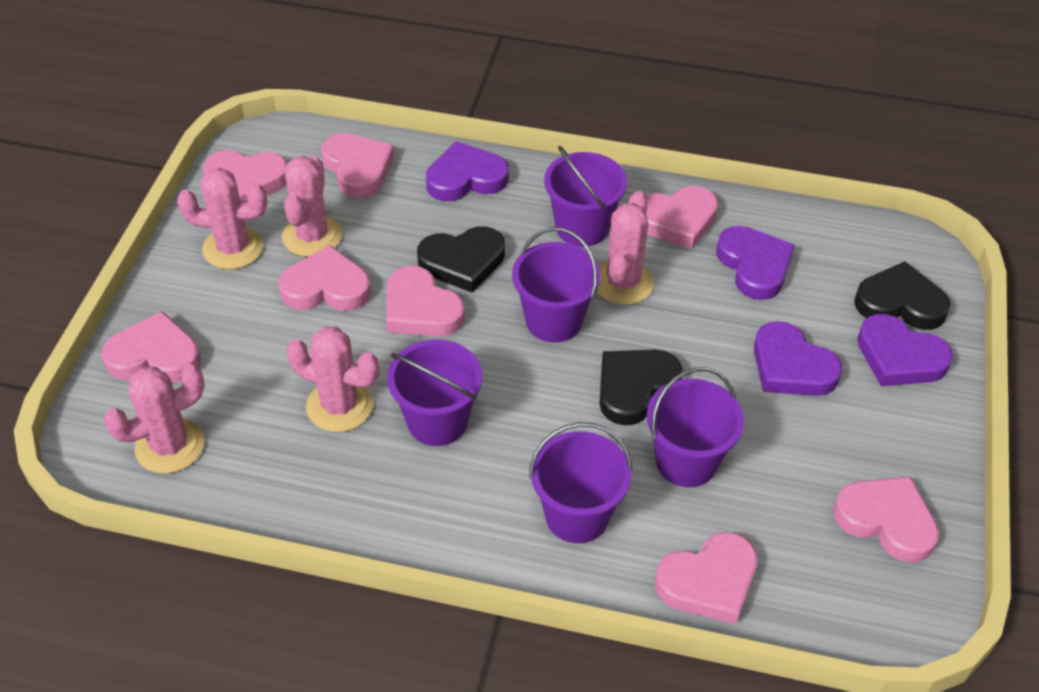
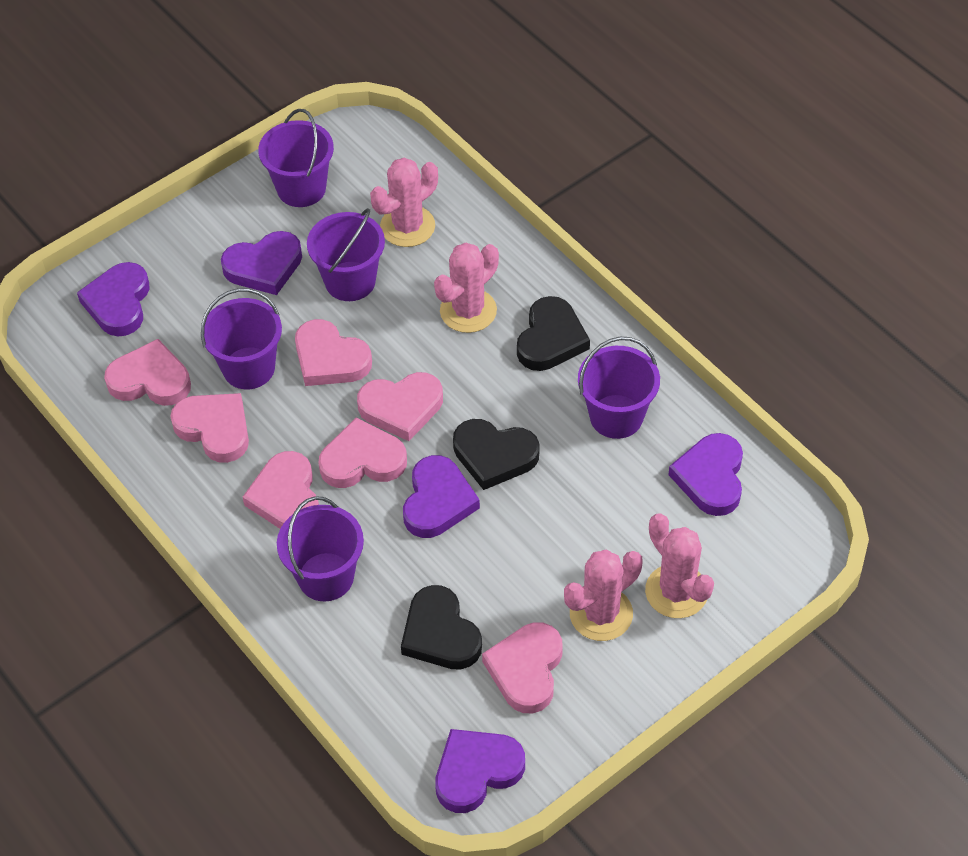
pink cactus: [103,364,205,474] [177,168,267,269] [282,156,342,257] [286,327,379,432] [597,191,654,305] = 5 -> [370,158,438,247] [434,243,499,333] [564,549,643,641] [645,513,714,618] = 4
pink heart: [101,311,200,382] [203,150,287,201] [278,245,371,311] [321,133,394,198] [386,266,465,336] [645,186,718,249] [655,532,757,624] [833,476,939,562] = 8 -> [104,339,191,406] [170,393,249,463] [243,451,319,529] [295,319,372,386] [318,418,407,488] [357,372,443,441] [482,622,563,713] = 7
purple heart: [426,141,509,201] [716,226,795,300] [754,321,842,396] [857,314,953,386] = 4 -> [77,262,150,336] [221,231,302,295] [403,455,480,538] [435,729,525,813] [668,433,743,516] = 5

